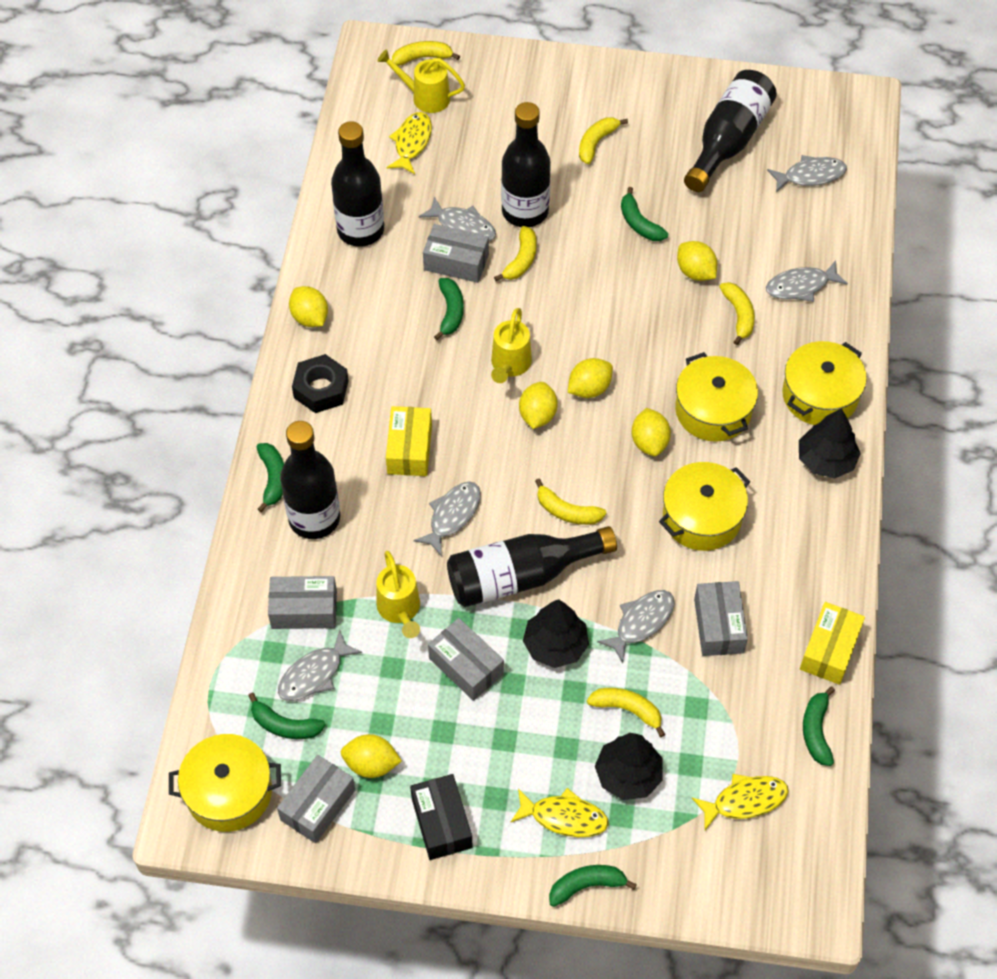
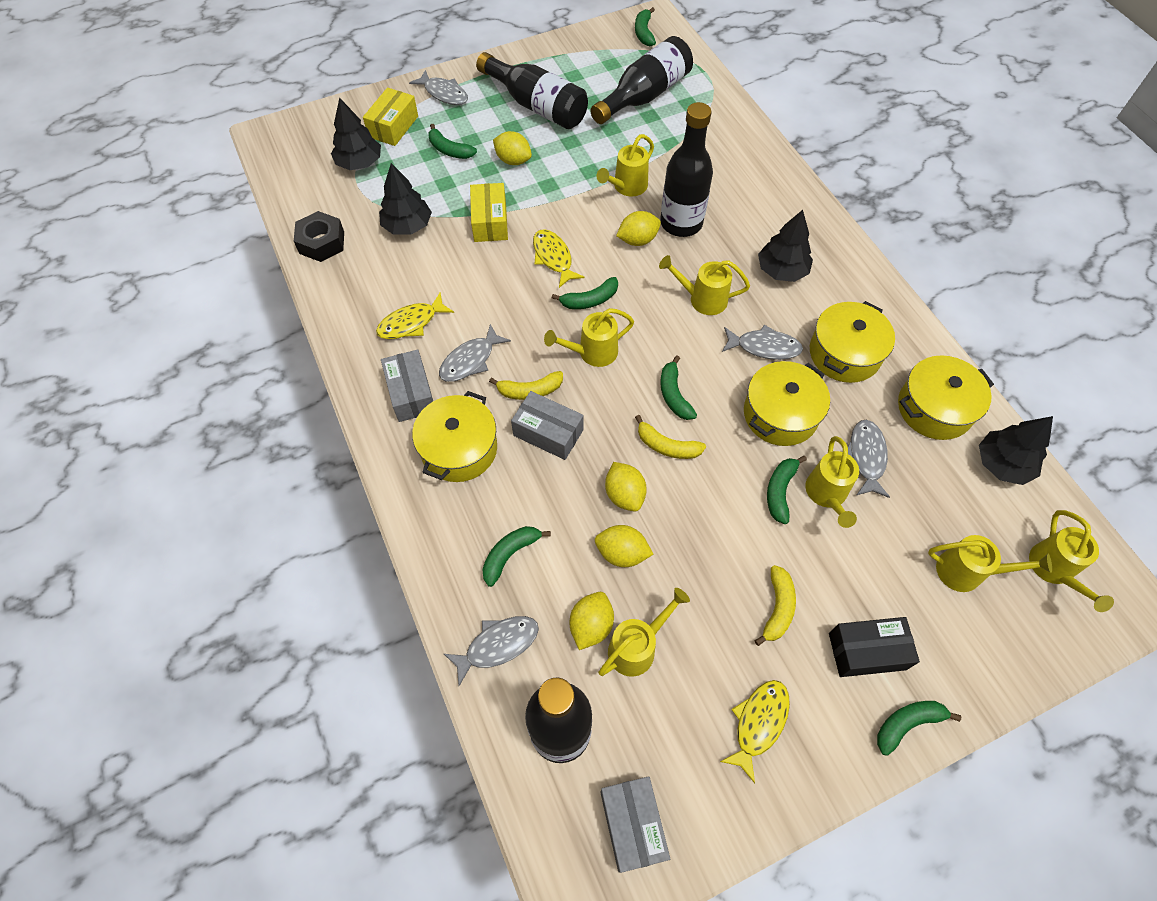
black bottle: [280,421,340,539] [331,121,384,247] [447,526,617,607] [501,102,551,227] [684,70,777,192] = 5 -> [476,52,588,129] [525,677,592,763] [590,36,693,124] [660,102,713,237] = 4
black tree: [523,599,589,668] [595,733,663,800] [799,408,861,478] = 3 -> [331,97,381,170] [379,163,432,235] [758,210,813,282] [979,416,1053,485] = 4
green banana: [248,693,326,739] [257,443,284,512] [434,278,464,340] [549,865,637,907] [621,187,668,241] [803,686,835,766] = 6 -> [429,124,477,159] [482,526,551,587] [552,277,618,309] [635,7,656,46] [660,356,697,420] [767,456,807,524] [877,701,961,756] = 7
grey box: [268,576,337,629] [277,755,355,843] [423,224,489,283] [428,618,504,701] [694,581,748,656] = 5 -> [381,349,433,422] [511,391,584,460] [600,776,670,873] = 3
grey fish: [278,630,362,701] [414,482,481,557] [419,197,496,241] [597,590,674,663] [766,261,848,302] [767,155,847,193] = 6 -> [409,70,468,105] [439,324,511,382] [444,616,539,686] [722,325,803,360] [848,420,890,498] = 5
yellow banana: [392,41,460,66] [494,226,537,281] [535,479,606,525] [579,117,628,164] [587,688,665,737] [719,282,755,345] = 6 -> [489,371,563,400] [635,415,706,459] [755,565,796,646] = 3
yellow lemon: [289,286,328,327] [341,734,402,778] [519,382,558,429] [568,358,613,398] [632,408,671,456] [677,241,717,281] = 6 -> [493,131,532,165] [570,592,614,650] [595,525,653,567] [605,462,647,512] [616,211,661,246] = 5
yellow watering can: [376,551,420,638] [378,49,465,113] [491,308,532,383] = 3 -> [544,308,634,367] [596,134,654,196] [598,588,690,677] [659,255,750,315] [805,436,859,528] [928,535,1052,592] [1029,510,1114,612] = 7

